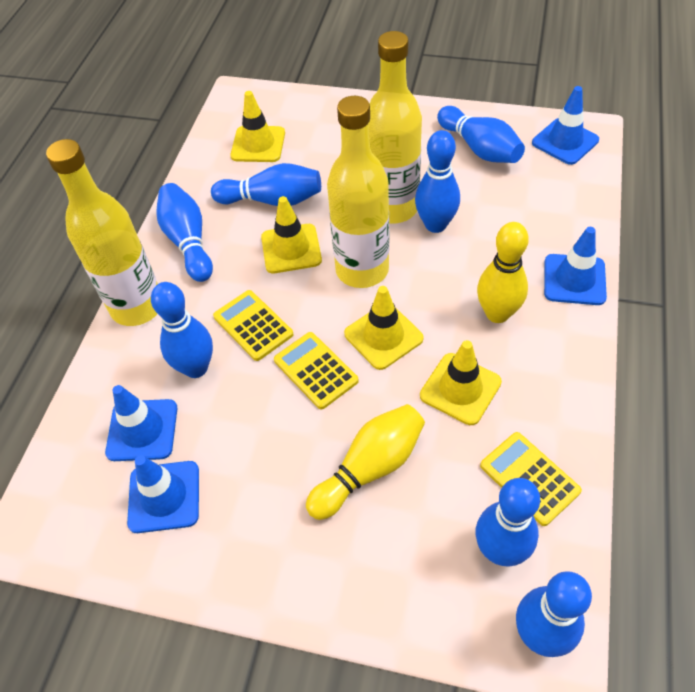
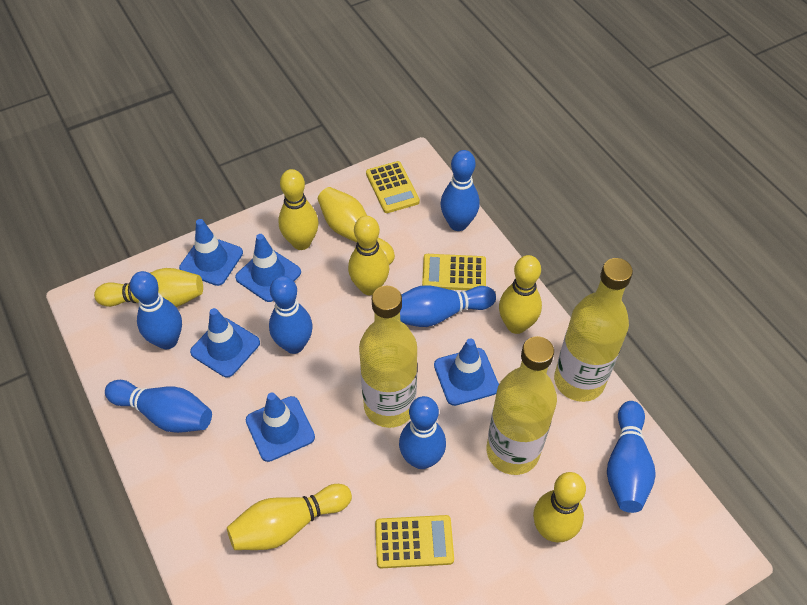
blue traffic cone: [105,385,177,461] [127,455,199,533] [532,86,599,165] [544,227,607,305] = 4 -> [179,219,243,286] [190,308,260,378] [235,234,301,302] [246,393,315,462] [434,338,499,406] = 5
yellow bowling pin: [306,404,425,520] [477,222,529,323] = 2 -> [94,268,203,307] [227,484,352,550] [279,169,319,250] [318,187,395,265] [348,216,390,295] [499,255,542,334] [533,472,586,542] = 7
yellow traffic cone: [230,91,285,162] [261,196,322,273] [344,286,424,370] [420,340,502,425] = 4 -> none = 0

